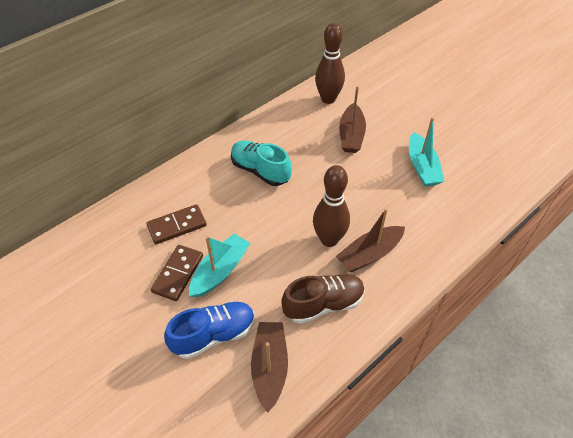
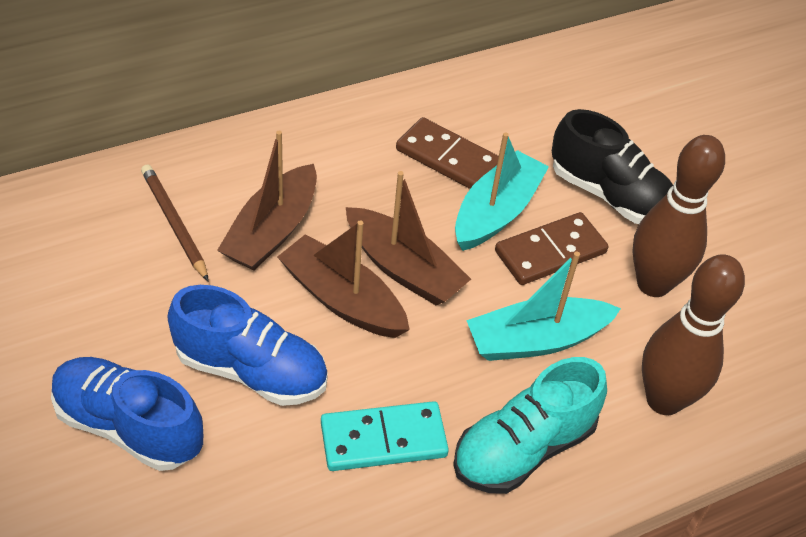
black shoe: none = 0 -> [552,109,673,224] = 1
blue shoe: [164,302,255,359] = 1 -> [51,357,203,471] [168,285,328,406] = 2
brown pencil: none = 0 -> [141,165,209,282] = 1
brown shoe: [281,274,365,324] = 1 -> none = 0
turquoise domino: none = 0 -> [321,401,449,471] = 1

